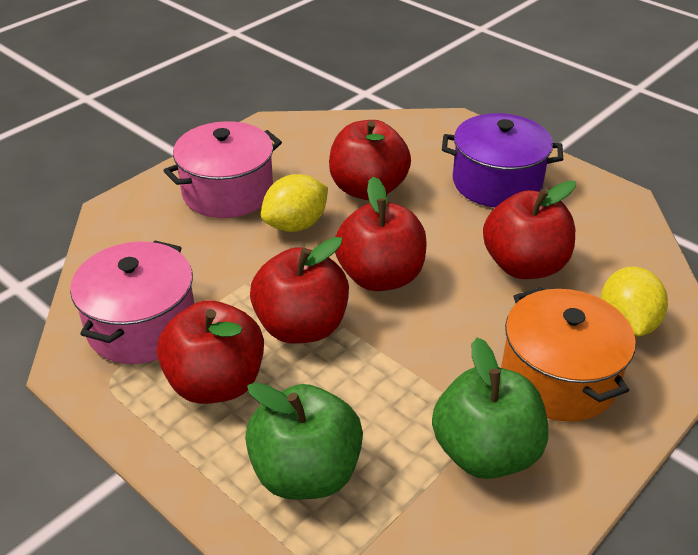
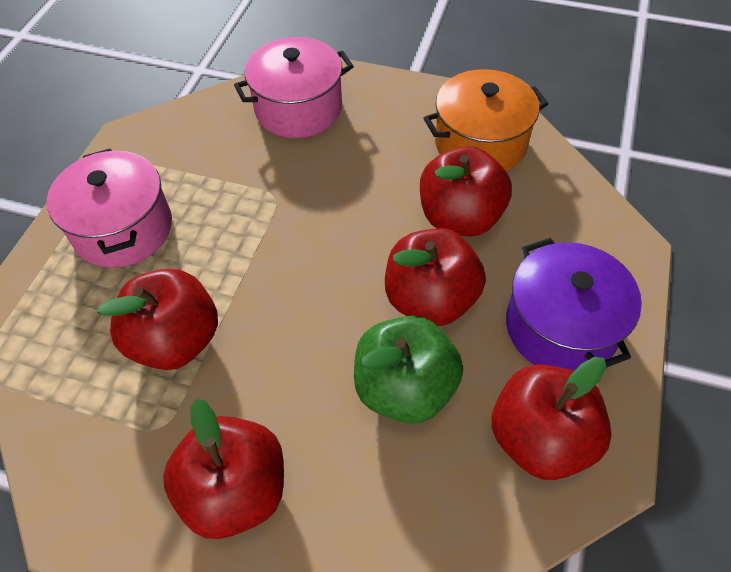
green apple: [245,382,363,500] [432,337,548,479] = 2 -> [354,315,463,424] = 1
yellow lemon: [261,174,328,232] [600,267,668,336] = 2 -> none = 0

